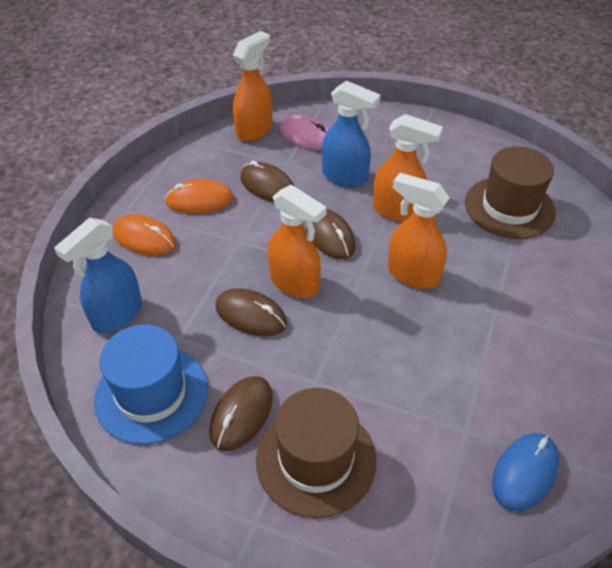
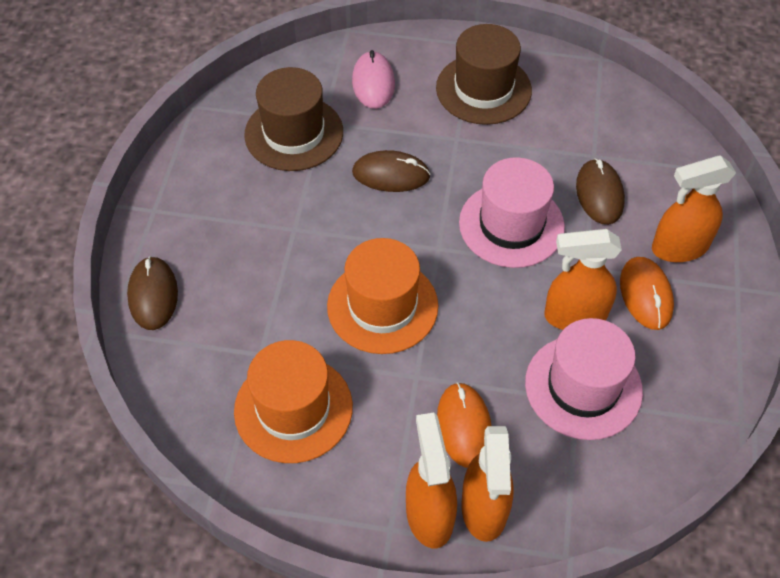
blue hat: [94,324,208,445] = 1 -> none = 0
blue mouse: [492,433,559,511] = 1 -> none = 0
blue spray bottle: [54,218,142,333] [322,81,380,187] = 2 -> none = 0
brown mouse: [209,376,273,451] [216,288,287,336] [240,161,295,202] [305,209,356,259] = 4 -> [127,256,178,330] [352,150,431,192] [576,158,625,225] = 3
orange hat: none = 0 -> [234,340,353,463] [327,238,438,354] = 2
pink hat: none = 0 -> [459,157,565,268] [525,318,643,440] = 2

